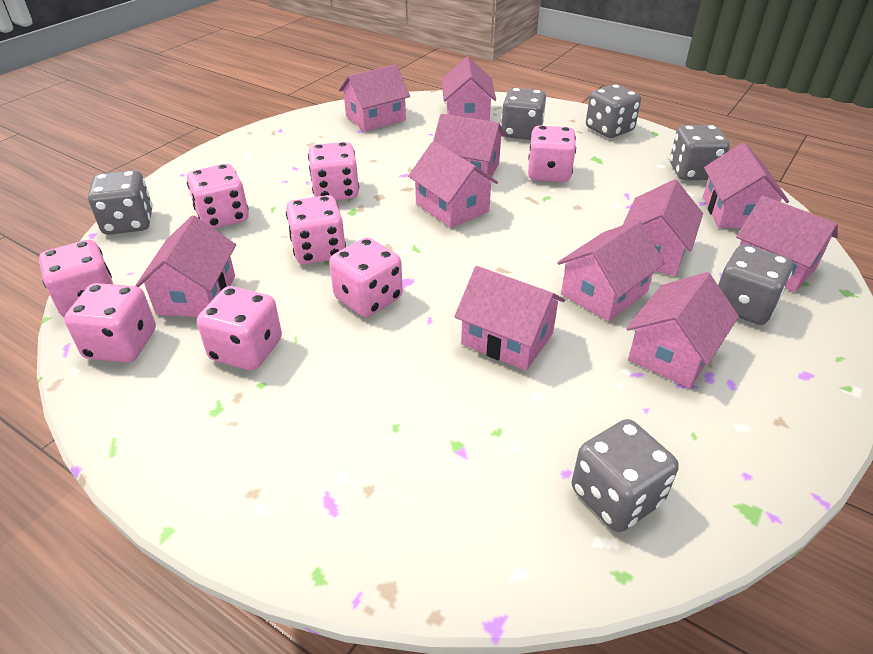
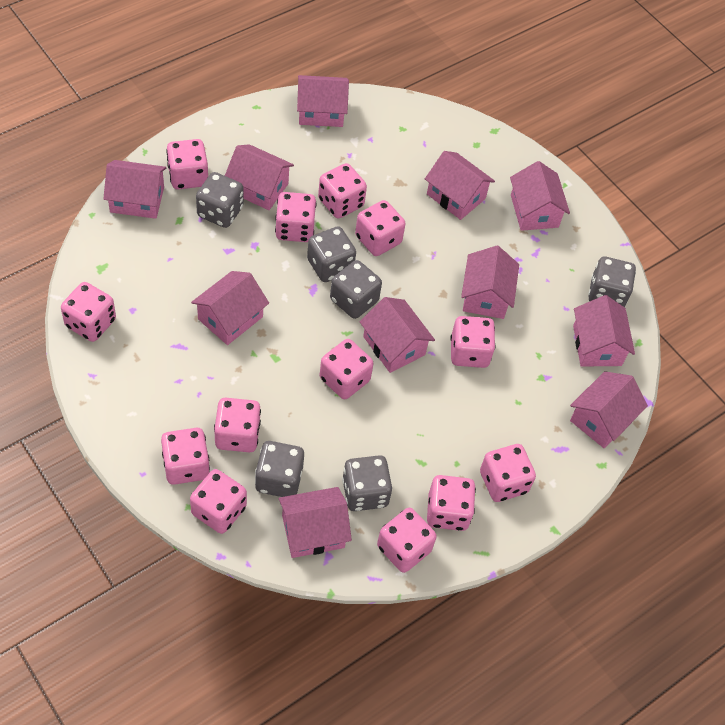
pink dice: [39,240,113,318] [64,283,156,362] [187,164,249,229] [197,286,282,370] [286,195,346,264] [308,142,359,200] [329,237,403,317] [528,125,576,182] = 8 -> [61,282,116,342] [161,428,210,485] [166,139,208,189] [190,469,247,534] [214,398,261,452] [275,192,317,242] [318,163,367,219] [320,339,374,399] [355,200,406,256] [377,508,437,573] [427,475,476,531] [451,316,496,368] [480,444,536,502] = 13

